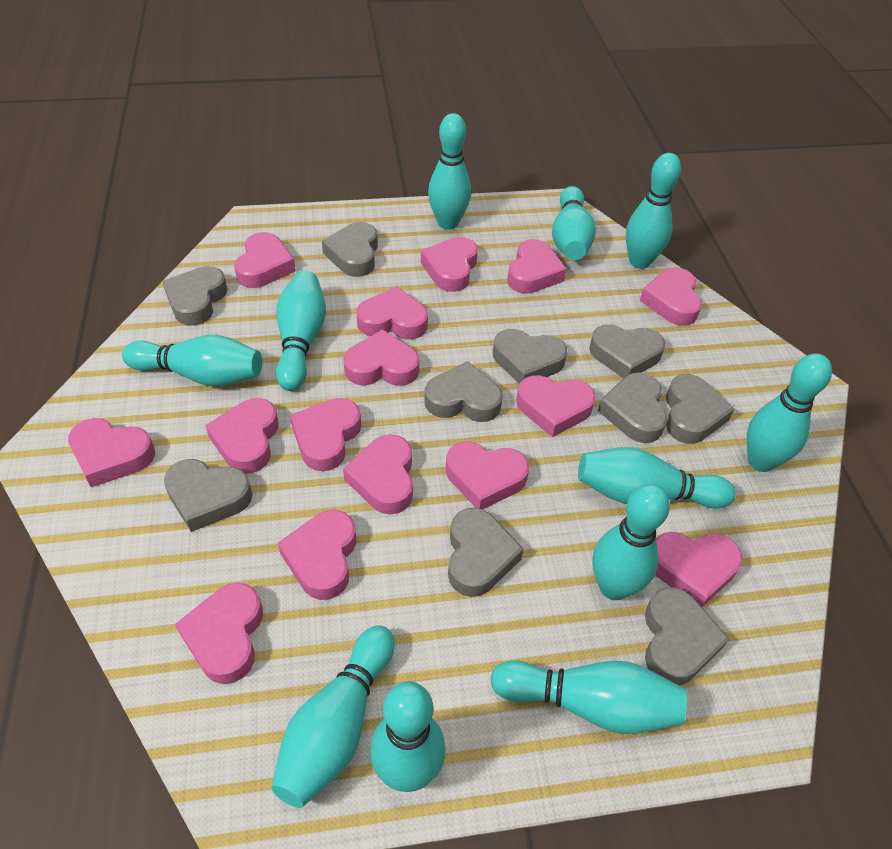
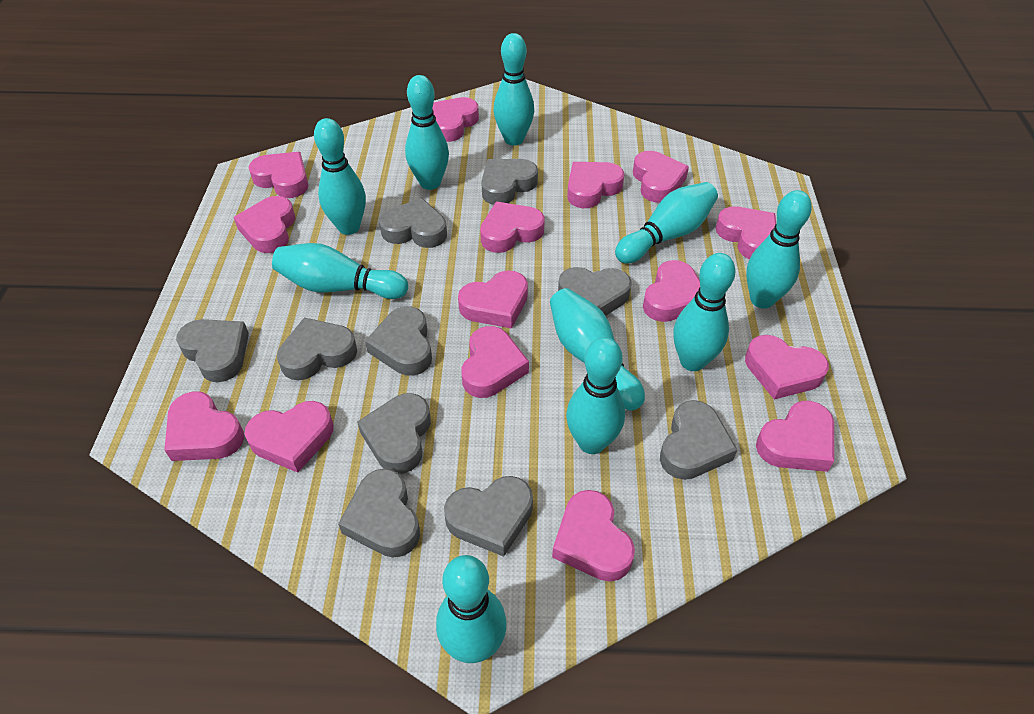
turquoise bowling pin: [122,335,262,387] [271,626,395,808] [276,271,326,391] [370,681,446,792] [428,113,471,230] [490,660,687,734] [552,186,596,260] [578,447,736,509] [592,484,670,600] [626,153,681,269] [747,353,832,472] = 11 -> [272,243,408,299] [314,118,366,235] [405,75,449,190] [436,555,507,663] [494,33,534,146] [550,288,645,411] [566,337,625,454] [615,182,718,263] [673,253,736,371] [746,190,812,308] = 10

